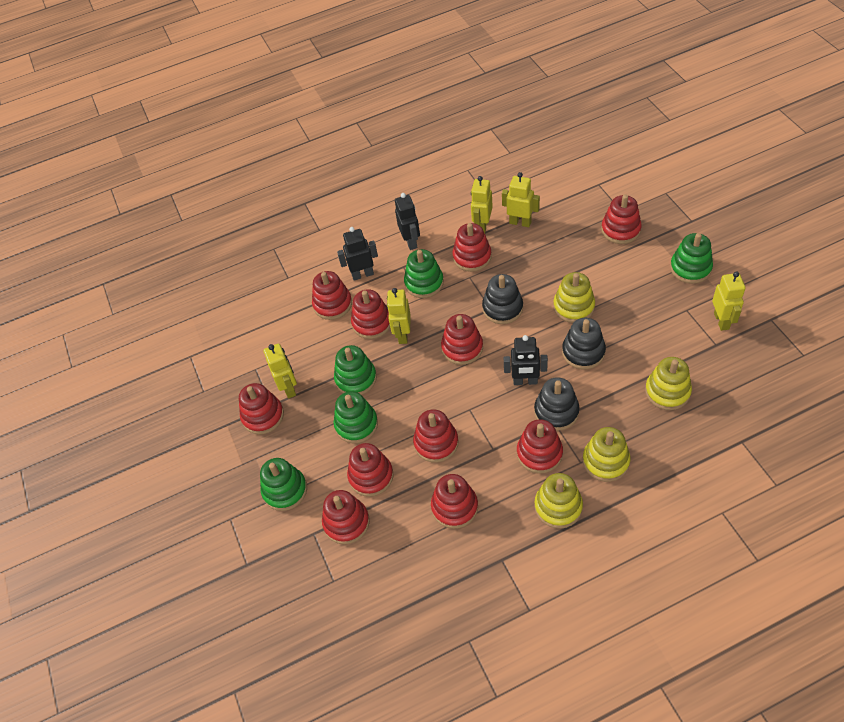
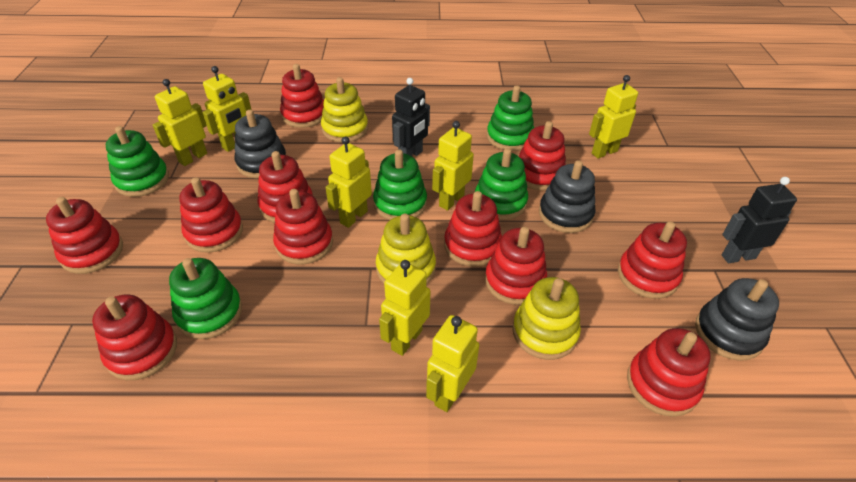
black robot: [337,227,378,281] [395,193,420,250] [504,335,548,385] = 3 -> [392,78,430,156] [722,177,797,263] = 2
yellow robot: [264,344,297,399] [387,288,411,344] [471,176,493,233] [502,172,540,227] [712,271,746,331] = 5 -> [153,79,207,166] [203,66,251,152] [325,136,372,228] [379,260,430,356] [426,315,479,412] [432,121,474,211] [589,75,638,159] = 7
yellow stacking toy: [534,473,583,529] [553,272,595,323] [583,427,630,482] [645,357,692,410] = 4 -> [321,77,368,143] [376,214,436,285] [512,277,581,360] = 3

